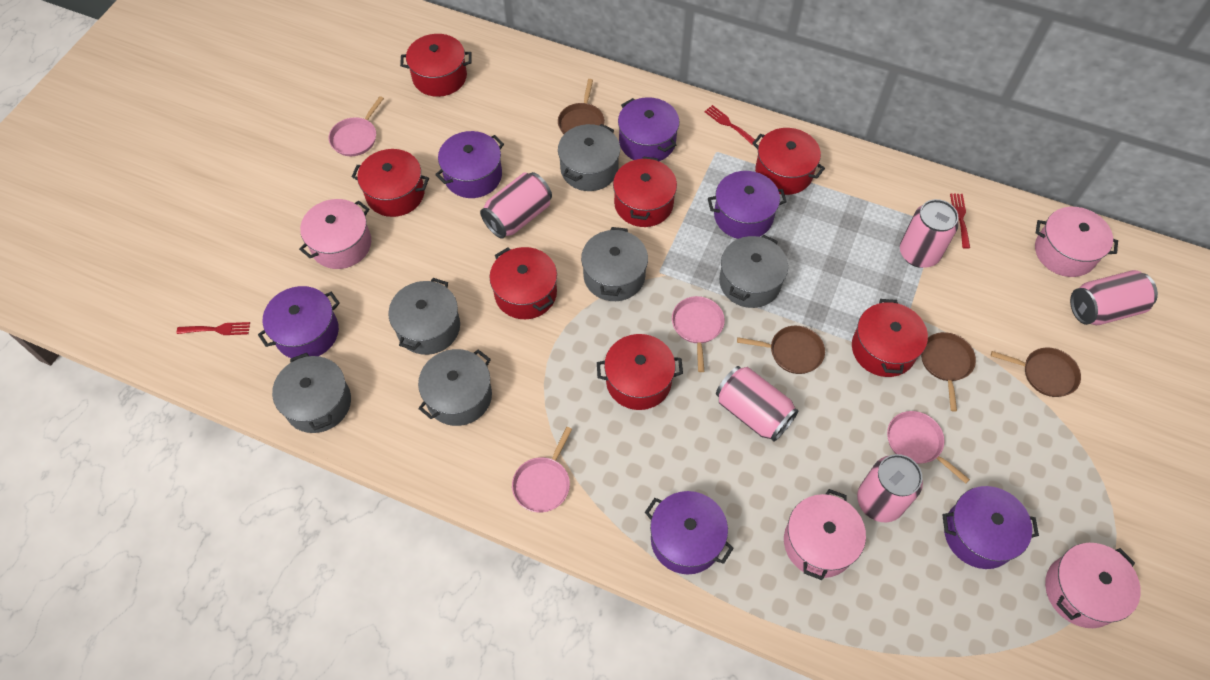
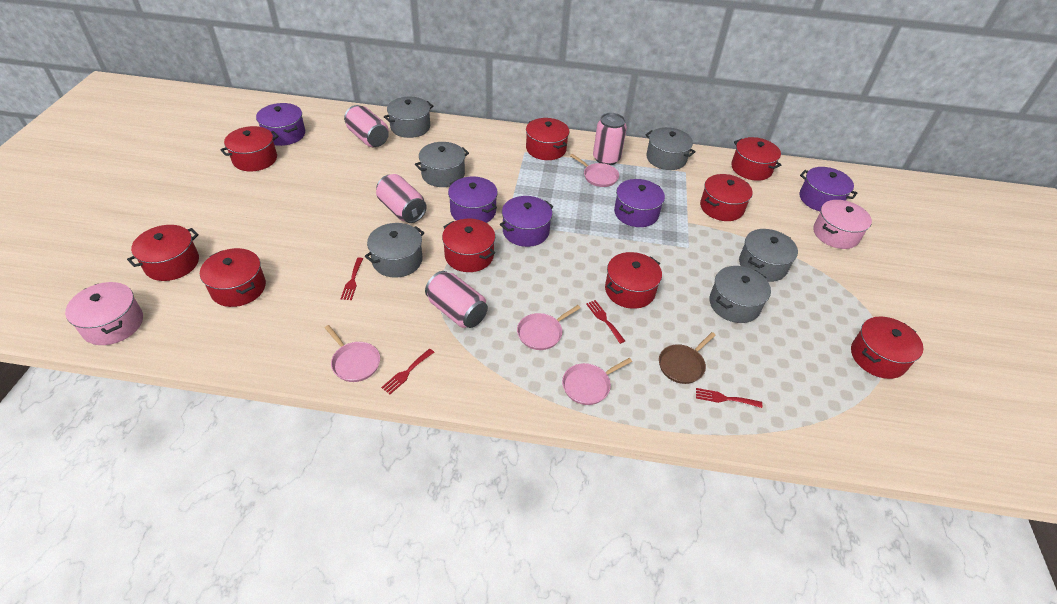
brown pan: [558,79,605,134] [737,326,825,374] [921,332,976,411] [991,347,1081,397] = 4 -> [659,332,716,384] = 1
pink can: [480,172,552,239] [716,366,799,442] [857,454,923,522] [900,199,959,268] [1070,270,1158,325] = 5 -> [344,105,389,147] [376,174,427,223] [425,271,488,328] [593,113,627,165] = 4
pink pot: [299,199,371,269] [784,489,866,580] [1035,207,1118,277] [1045,543,1141,628] = 4 -> [65,282,143,345] [813,200,872,249] = 2
purple pot: [258,286,340,358] [435,131,504,198] [618,97,679,161] [645,491,734,574] [708,171,787,239] [942,486,1039,569] = 6 -> [256,103,305,146] [448,177,498,223] [500,196,553,247] [614,179,665,227] [800,167,858,211] = 5
red fork: [177,322,250,335] [704,105,755,145] [950,193,970,249] = 3 -> [341,258,363,300] [381,349,434,394] [586,300,625,344] [696,388,762,408] = 4
red pot: [352,149,429,217] [400,34,472,97] [489,247,557,319] [597,334,683,410] [613,156,677,227] [752,128,825,195] [852,299,928,377] = 7 -> [127,225,199,281] [200,248,266,307] [220,126,279,171] [442,219,495,272] [526,118,570,160] [605,252,662,309] [700,174,753,221] [731,137,782,181] [851,316,923,379] = 9

